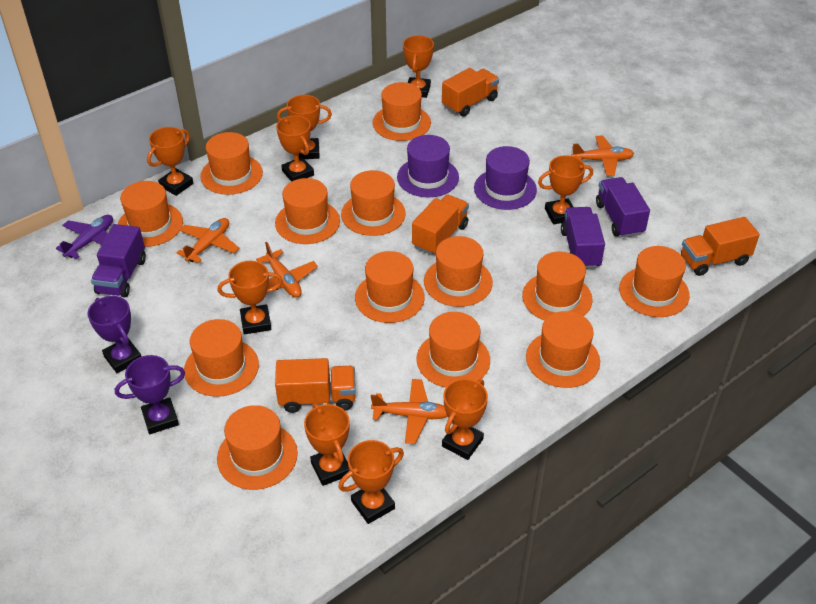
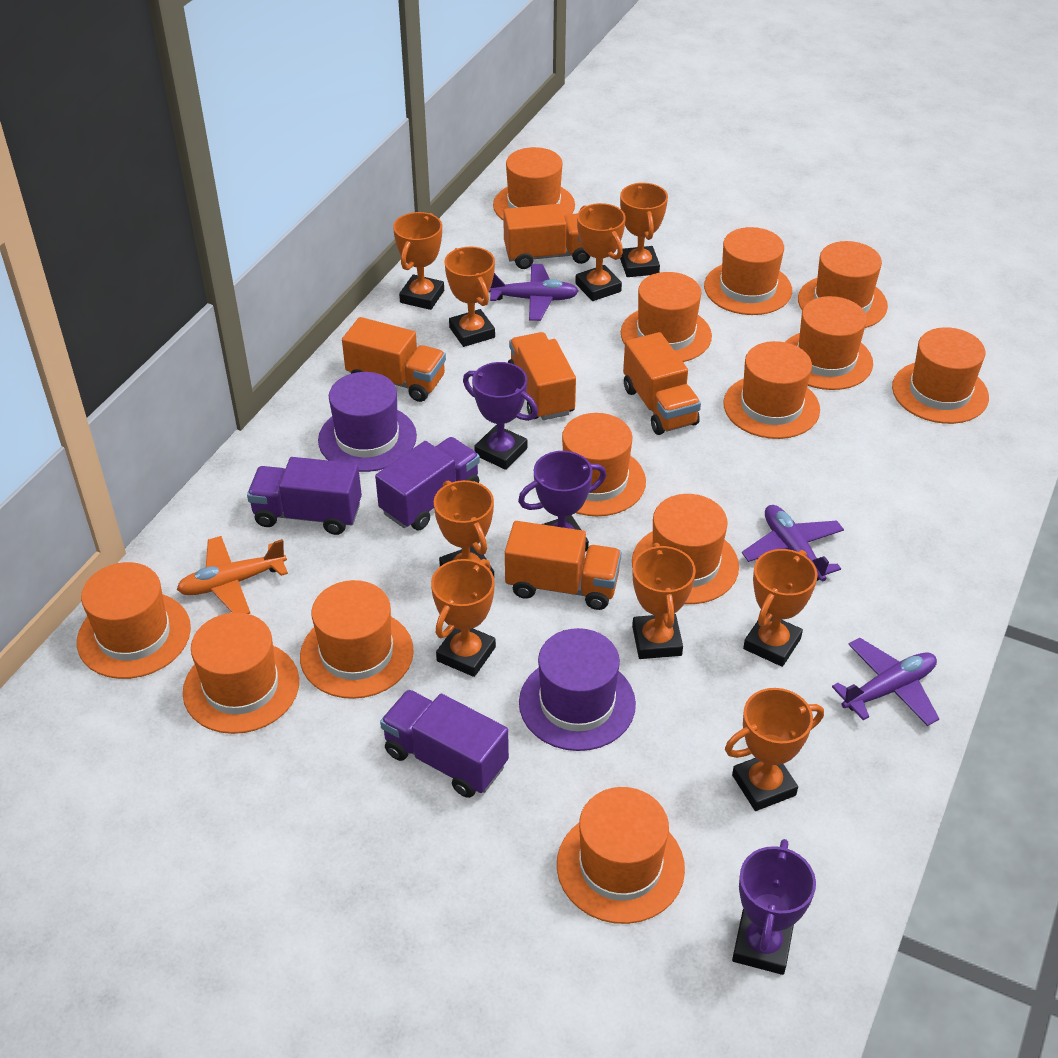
orange plane: [177,218,239,263] [256,242,318,298] [371,379,448,444] [571,136,634,176] = 4 -> [177,536,288,614] = 1
orange truck: [275,358,356,413] [412,195,469,255] [442,68,499,117] [681,217,760,276] = 4 -> [342,317,446,402] [503,204,590,269] [505,521,622,610] [508,332,576,420] [623,332,701,435] = 5
purple plane: [56,215,113,259] = 1 -> [489,264,579,321] [742,505,844,582] [832,638,939,726] = 3
purple trophy: [87,296,142,373] [115,355,185,434] = 2 -> [463,362,538,470] [518,451,606,552] [732,839,816,975] = 3

